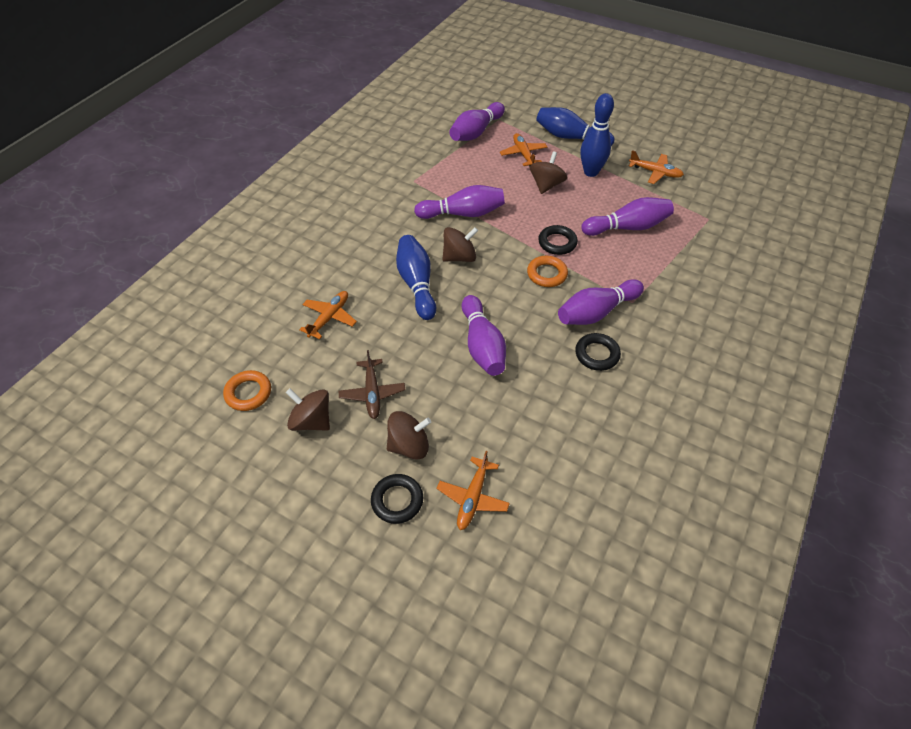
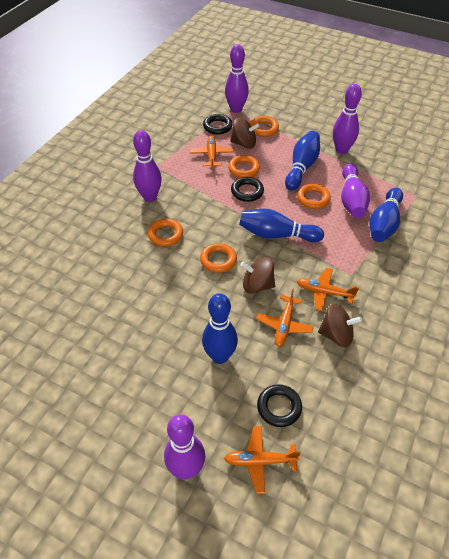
blue bowling pin: [396,235,436,320] [536,107,615,146] [580,93,614,177] = 3 -> [202,293,238,364] [239,209,324,242] [285,131,320,191] [369,187,403,242] = 4
brown plane: [339,350,405,419] = 1 -> none = 0
brown spinning top: [286,388,330,431] [387,411,431,460] [442,227,478,262] [530,151,567,194] = 4 -> [230,118,260,149] [240,257,275,294] [318,304,362,347] = 3
orange ring: [223,370,271,411] [527,256,568,287] = 2 -> [148,219,183,246] [200,243,237,273] [228,155,260,178] [250,116,279,137] [297,184,331,209] = 5

